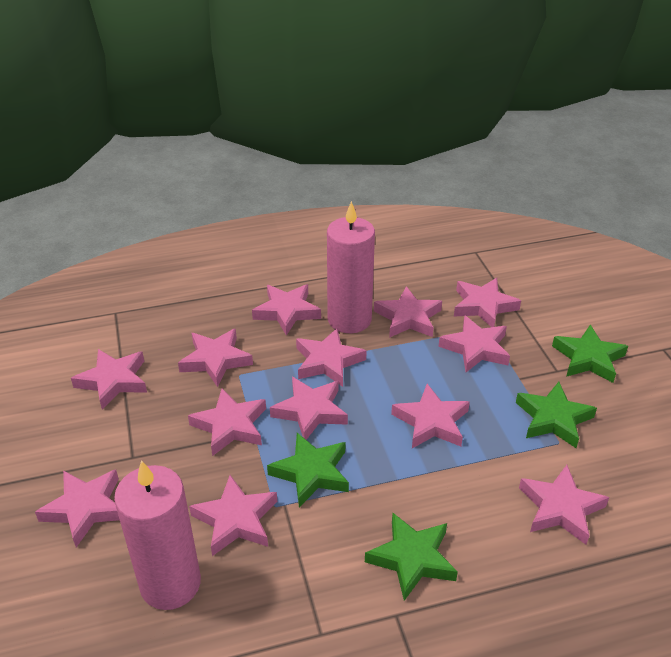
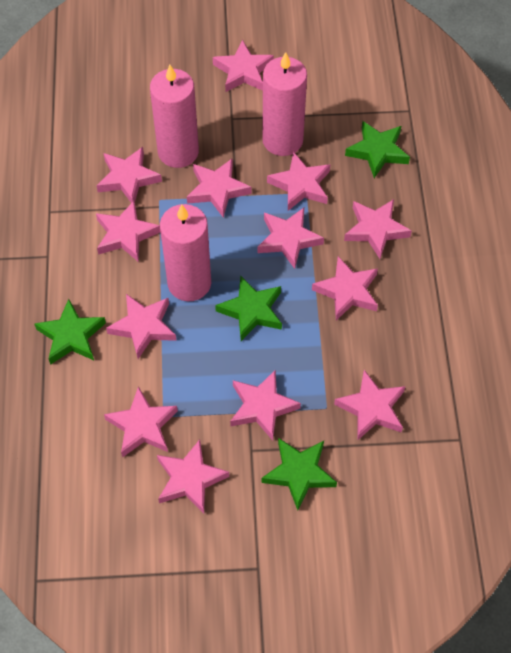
pink candle: [114,460,201,610] [327,201,375,333] = 2 -> [150,65,199,168] [160,204,211,301] [262,52,307,156] = 3

